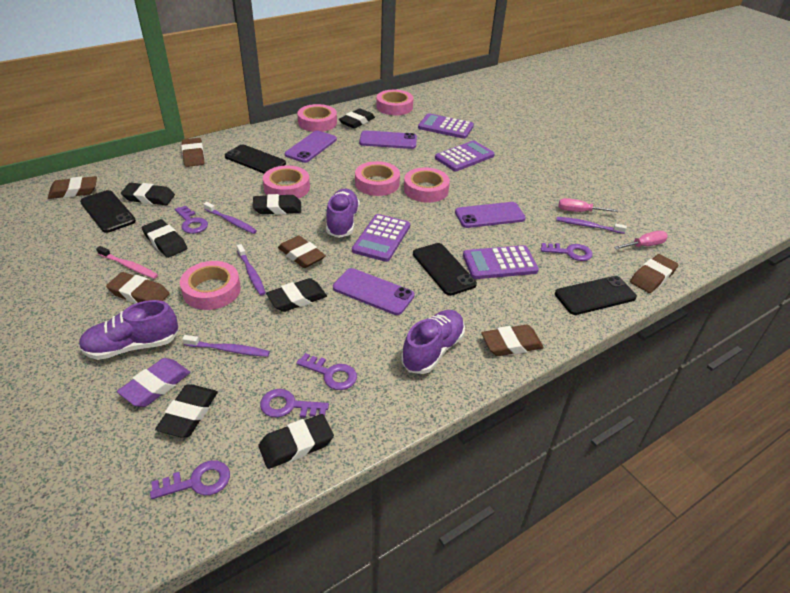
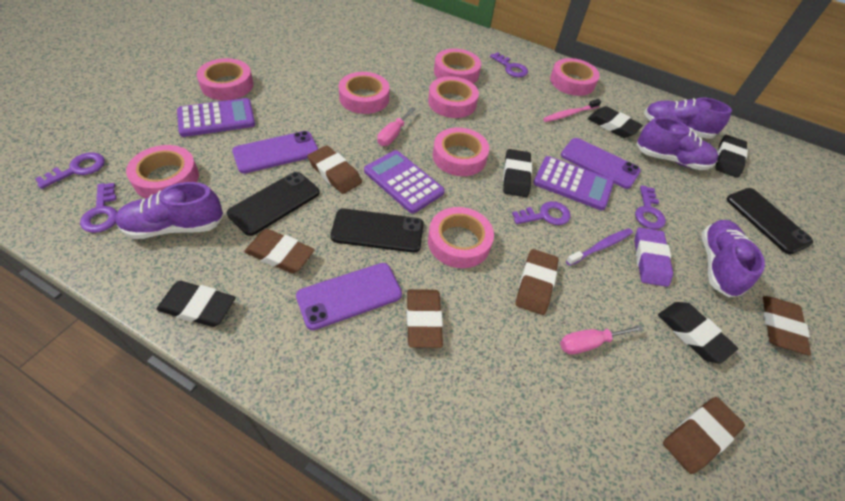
black eraser: [121,183,175,205] [142,219,187,258] [155,384,218,438] [252,194,301,215] [259,414,334,469] [266,278,327,312] [339,108,375,129] = 7 -> [156,281,236,327] [503,149,532,197] [588,106,643,138] [658,302,738,364] [715,135,748,178] = 5
black phone: [80,190,136,233] [225,145,286,174] [413,243,477,296] [555,276,637,315] = 4 -> [227,172,319,236] [331,209,424,253] [727,188,813,255] = 3
pink tape: [180,261,241,310] [263,165,310,199] [297,104,337,132] [355,161,400,196] [376,90,413,115] [404,167,450,203] = 6 -> [126,145,199,198] [197,58,253,100] [339,72,389,114] [428,76,479,118] [428,207,494,268] [433,127,489,176] [434,49,481,83] [550,58,600,96] = 8
purple calculator: [352,214,410,262] [418,113,474,139] [435,141,495,171] [463,245,539,279] = 4 -> [177,98,255,137] [364,150,445,214] [533,156,614,210] = 3
purple phone: [285,131,337,163] [333,268,415,315] [359,130,417,149] [455,202,526,228] = 4 -> [232,131,318,173] [296,263,402,330] [561,138,641,189] = 3
purple shoe: [79,300,178,360] [326,189,360,238] [401,310,465,374] = 3 -> [115,182,223,239] [637,117,718,170] [644,97,732,139] [702,220,765,297] = 4
purple toothbrush: [182,335,270,357] [203,202,257,234] [237,244,266,295] [556,217,627,234] = 4 -> [566,228,633,266] = 1

